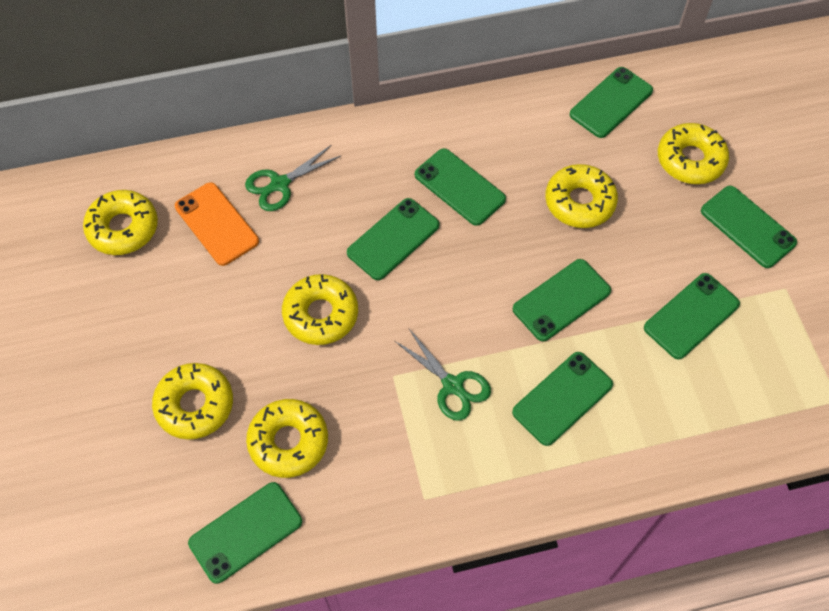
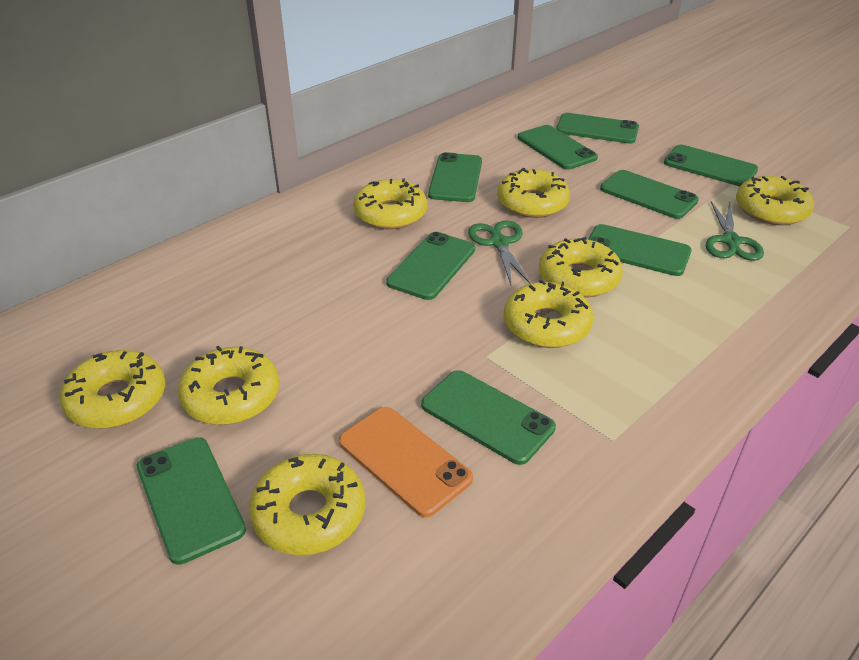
green phone: [188,482,302,584] [347,198,440,280] [415,148,506,226] [512,352,613,446] [513,259,611,341] [570,67,653,138] [644,273,740,359] [701,186,797,268] = 8 -> [137,437,246,565] [386,232,475,300] [421,370,556,465] [428,152,482,202] [518,125,598,170] [556,113,639,144] [588,224,692,276] [600,170,699,219] [664,145,758,186] = 9
yellow donut: [83,190,158,255] [152,363,233,440] [246,399,328,478] [282,274,358,345] [545,164,618,228] [658,123,729,184] = 6 -> [60,350,165,429] [178,346,279,425] [249,454,365,555] [353,178,427,229] [497,168,570,218] [504,279,593,348] [539,237,623,298] [736,176,814,225] = 8

